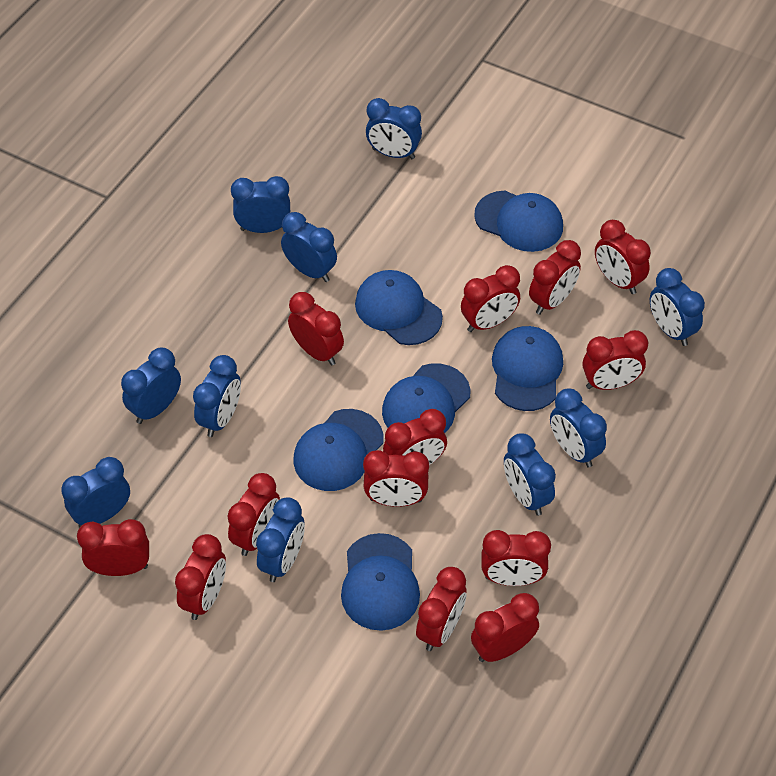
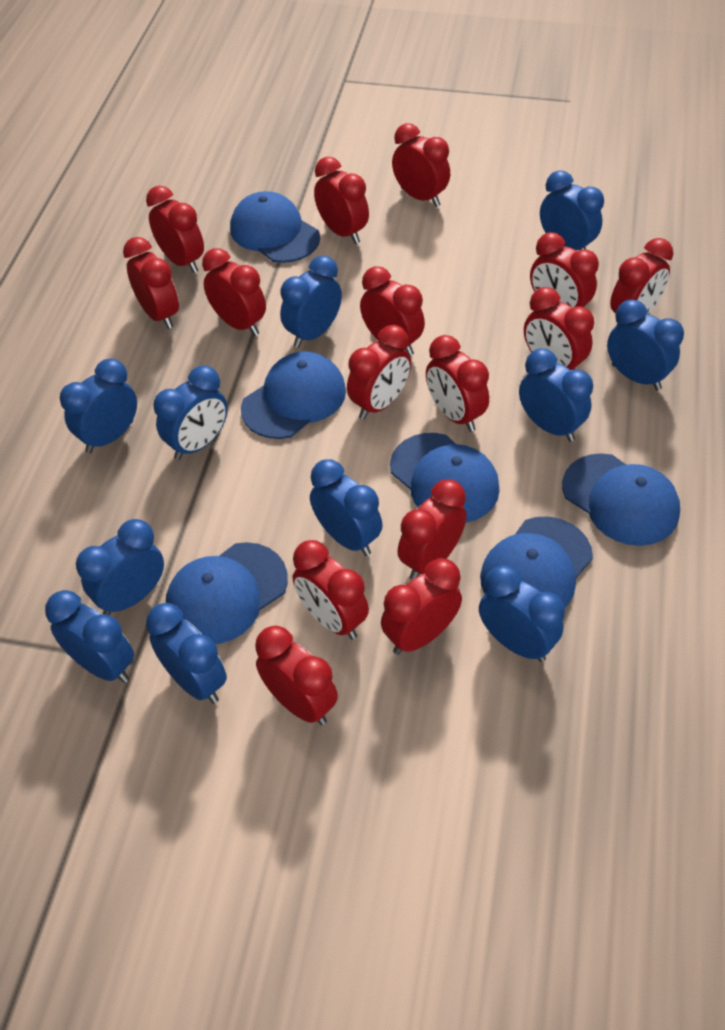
blue clock: [61,457,130,528] [121,348,181,424] [193,355,241,437] [231,176,290,233] [256,497,305,582] [281,212,337,282] [366,98,422,159] [504,433,556,516] [550,389,607,467] [650,268,705,346] = 10 -> [45,590,134,683] [60,359,137,453] [76,519,164,615] [146,603,227,704] [153,366,228,460] [280,255,342,348] [310,459,383,556] [479,565,565,662] [519,348,593,442] [540,170,604,250] [607,300,684,390] = 11
red clock: [77,519,149,576] [175,534,226,620] [228,473,280,556] [288,292,344,366] [363,450,429,507] [383,409,447,465] [416,567,466,651] [461,265,520,332] [471,593,539,662] [481,530,551,586] [529,240,581,315] [583,330,648,390] [595,220,651,294] = 13 -> [123,237,179,329] [146,186,204,273] [202,248,266,336] [255,626,338,725] [293,540,369,639] [314,157,369,244] [347,325,411,420] [360,266,425,356] [381,558,462,655] [392,123,450,207] [397,479,467,580] [426,335,489,432] [524,287,594,370] [530,232,599,308] [610,238,673,326] = 15

